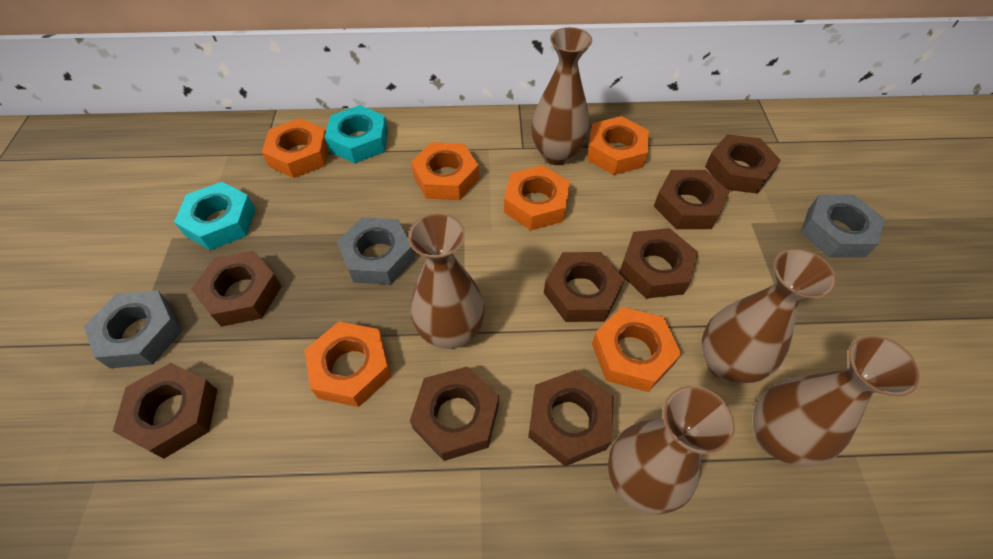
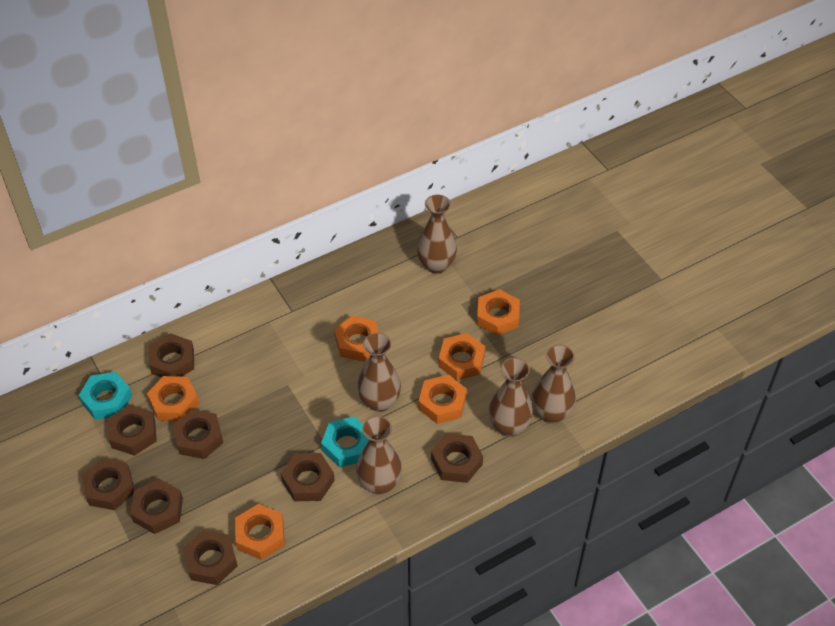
grey nut: [84,290,183,368] [337,217,415,285] [801,195,885,257] = 3 -> none = 0

